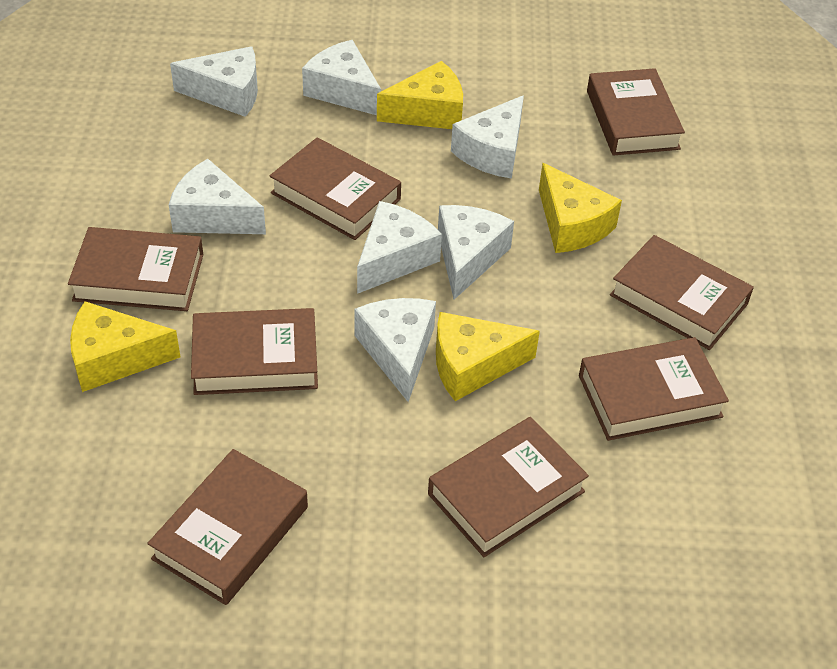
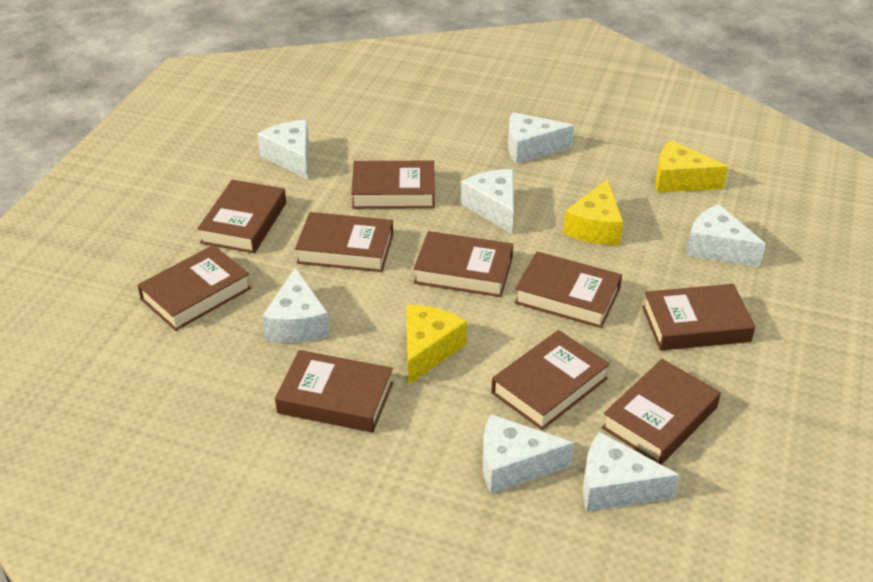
brown book: [68,227,204,311] [147,449,308,605] [191,308,318,395] [270,137,401,240] [428,417,589,557] [579,337,729,441] [587,68,685,156] [610,235,754,350] = 8 -> [137,245,251,331] [197,180,286,253] [275,350,393,432] [295,212,393,272] [351,161,435,209] [413,231,513,297] [491,330,610,430] [514,251,622,328] [602,359,721,465] [642,284,755,351] = 10
yellow cheese: [70,301,181,392] [377,61,463,129] [436,312,540,401] [539,163,622,253] = 4 -> [406,305,467,385] [563,179,623,245] [656,140,728,193] = 3

